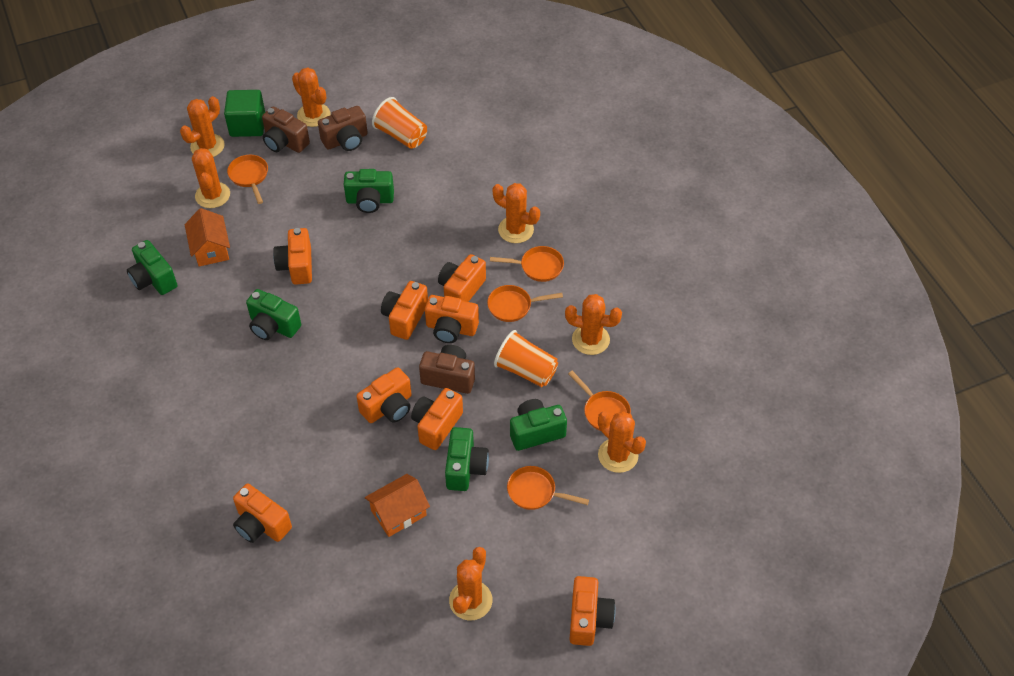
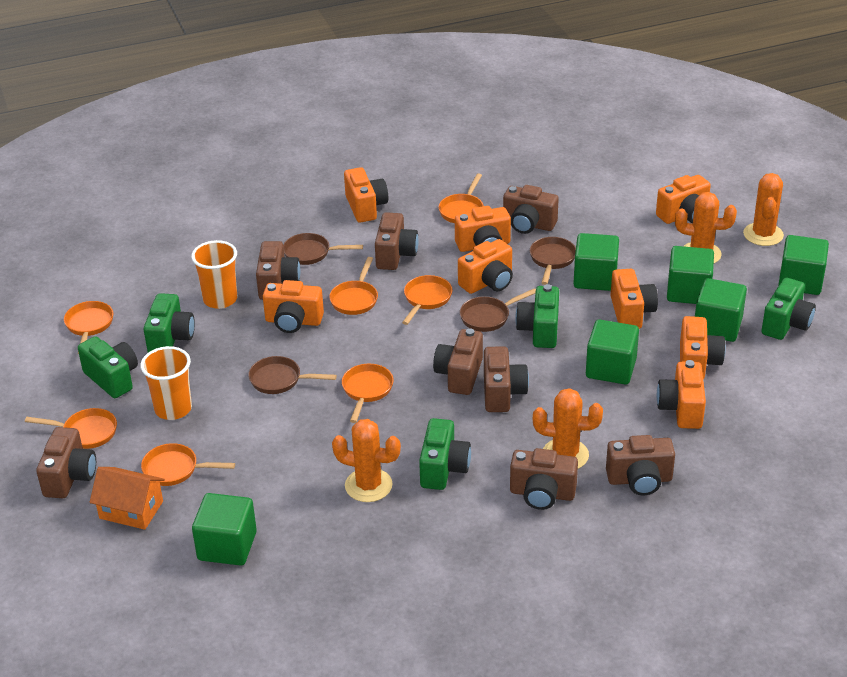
brown camera: [262,106,310,153] [318,106,368,151] [419,345,475,394] = 3 -> [36,427,96,498] [256,241,300,300] [375,212,419,270] [433,328,483,395] [484,346,529,412] [503,185,559,234] [510,448,578,510] [606,435,675,495] = 8
brown pan: none = 0 -> [248,356,337,394] [283,233,363,265] [460,288,536,332] [530,237,576,285] = 4
green cube: [224,90,265,137] = 1 -> [192,493,257,566] [573,233,619,291] [586,319,639,384] [667,246,714,304] [695,278,747,342] [778,235,829,295] = 6
orange cactus: [180,96,225,157] [192,148,230,208] [292,67,330,127] [449,547,492,620] [492,183,540,243] [565,294,622,355] [598,411,646,473] = 7 -> [332,419,401,502] [533,388,603,469] [675,192,737,263] [743,173,784,246] = 4
orange house: [185,208,230,266] [365,474,430,537] = 2 -> [90,467,165,530] = 1
orange pan: [227,155,268,204] [487,285,563,322] [490,246,564,282] [507,466,589,510] [568,371,631,431] = 5 -> [25,408,117,449] [64,301,113,354] [141,443,235,486] [329,257,378,315] [342,364,394,423] [402,275,453,325] [439,173,484,223] = 7

